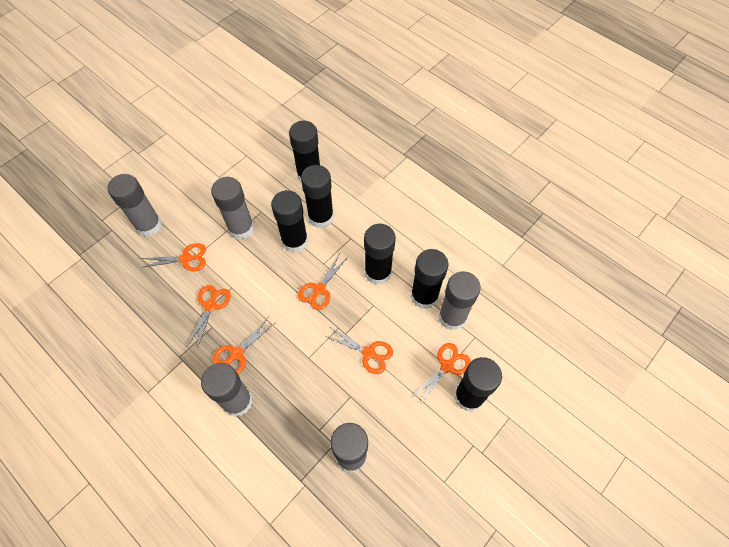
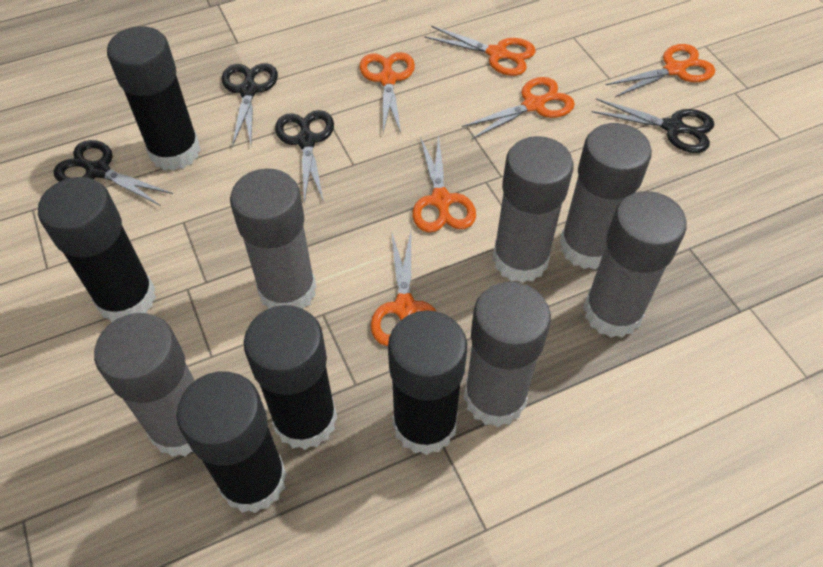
black glue stick: [271,190,308,253] [289,121,320,183] [301,165,334,228] [364,224,396,285] [411,249,448,309] [454,357,502,412] = 6 -> [38,177,156,322] [107,26,201,171] [176,371,287,513] [244,305,337,450] [388,310,467,455] = 5
black scissors: none = 0 -> [53,140,173,206] [222,63,278,147] [275,110,334,204] [591,98,714,153] = 4
grey glue stick: [108,174,162,237] [201,363,253,417] [211,177,254,240] [330,423,368,473] [438,271,481,330] = 5 -> [94,313,195,457] [230,168,316,309] [464,282,551,427] [492,136,574,283] [560,123,652,269] [583,191,687,338] = 6

